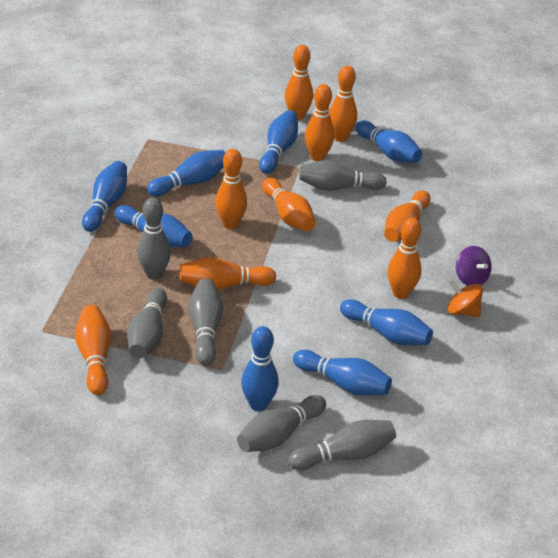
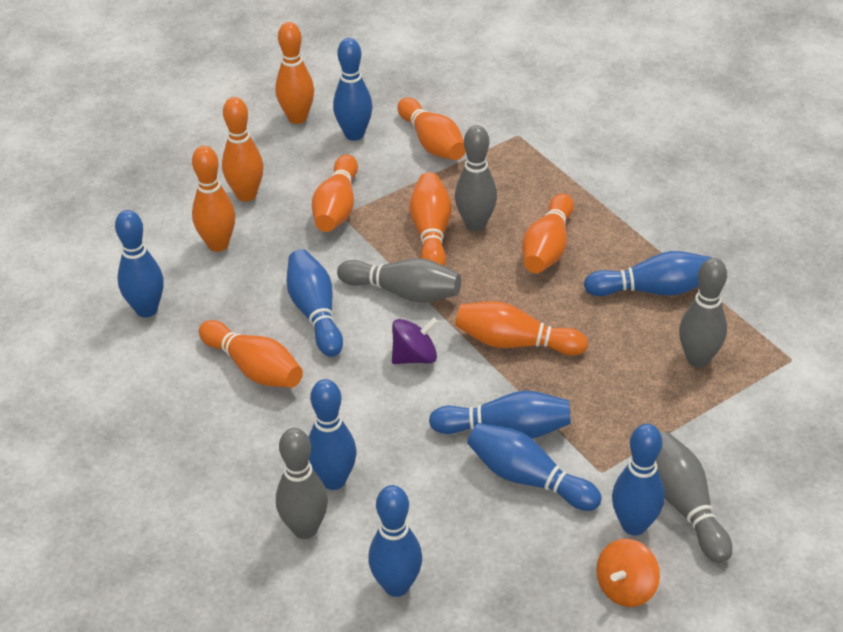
blue bowling pin: [82,161,127,232] [115,205,192,247] [147,150,225,197] [241,326,279,411] [259,110,298,174] [293,350,392,396] [340,299,433,345] [355,120,422,163] = 8 -> [115,210,164,317] [287,249,343,357] [309,379,356,490] [333,38,373,141] [368,485,422,597] [429,390,571,438] [467,423,602,511] [584,251,712,296] [612,424,665,535] = 9
grey bowling pin: [127,288,167,358] [137,198,171,280] [189,279,223,366] [237,395,326,452] [288,420,396,470] [299,160,387,191] = 6 -> [276,428,328,539] [337,258,461,302] [455,125,497,231] [656,431,733,563] [679,258,727,368] = 5

